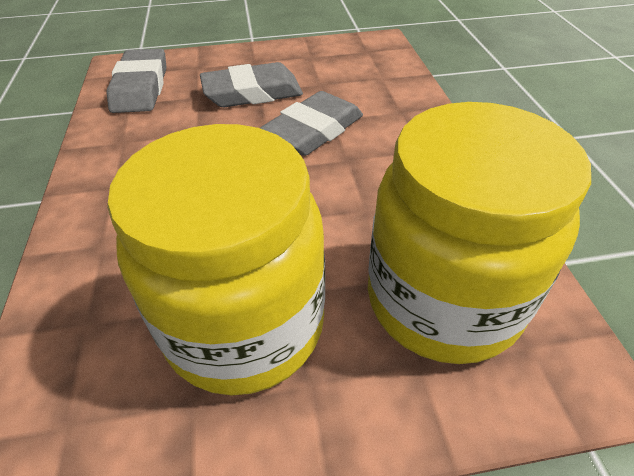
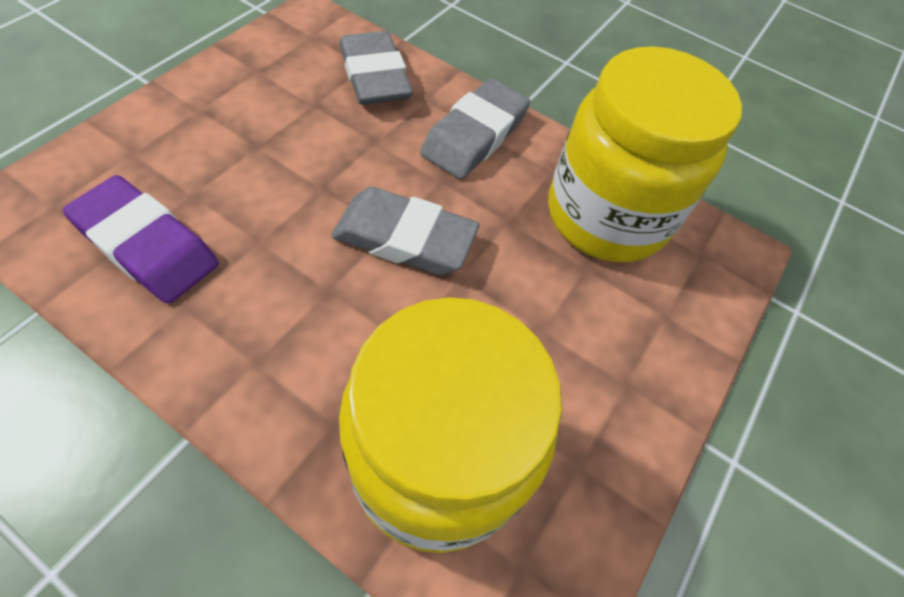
purple eraser: none = 0 -> [63,175,219,304] = 1

